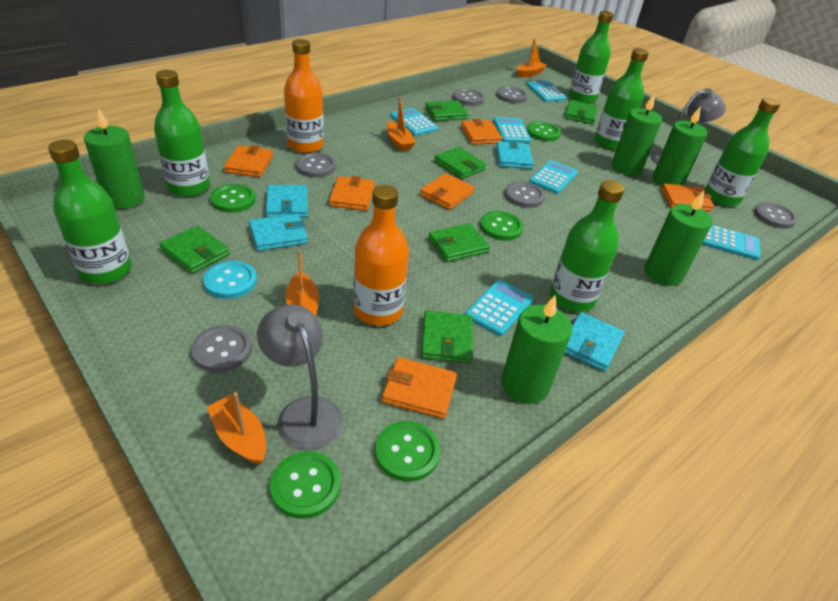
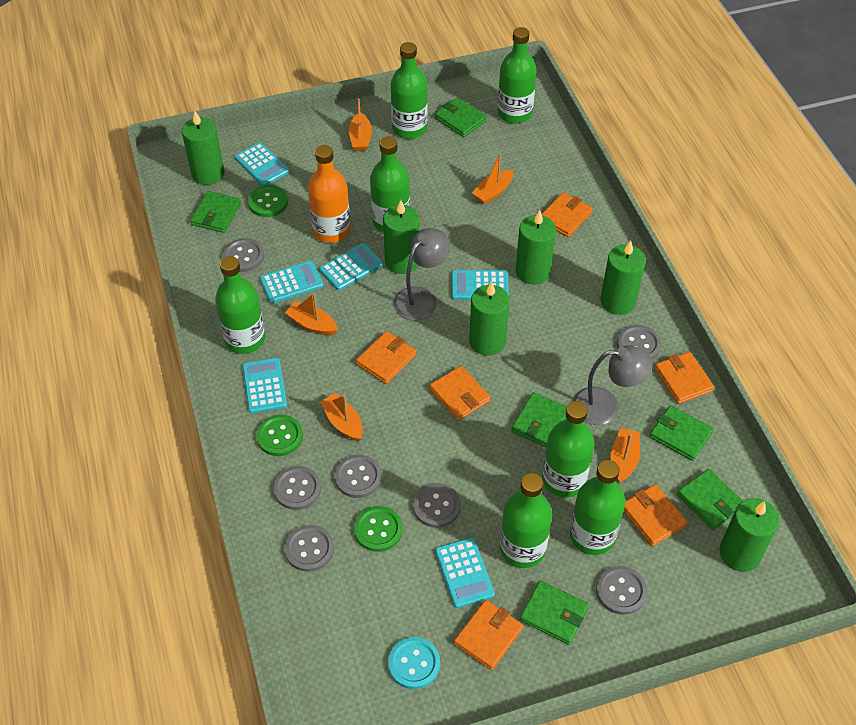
green bottle: [48,140,132,284] [154,70,210,197] [550,180,624,312] [569,11,614,104] [595,48,649,150] [705,97,780,207] = 6 -> [215,256,265,354] [370,136,410,233] [391,42,428,139] [498,27,537,123] [500,473,552,568] [542,401,595,497] [570,460,625,555] = 7
green button: [210,184,256,213] [270,451,341,519] [375,421,440,482] [480,211,524,241] [527,121,561,141] = 5 -> [248,185,288,217] [256,415,303,456] [354,506,403,552] = 3
green candle: [84,108,145,209] [501,295,572,404] [612,94,662,176] [645,191,713,286] [653,106,707,187] = 5 -> [182,111,224,185] [383,200,420,274] [469,282,510,356] [516,210,556,285] [600,241,646,315] [720,498,779,572] = 6
grey button: [191,325,252,372] [296,153,336,178] [453,89,485,106] [496,86,527,103] [505,182,545,208] [754,202,797,229] = 6 -> [223,238,264,272] [273,466,321,510] [285,525,334,572] [335,455,382,498] [413,483,461,528] [596,566,647,615] [617,325,661,360] = 7
orange boat: [207,392,266,465] [285,250,319,316] [387,97,416,151] [517,39,547,78] = 4 -> [285,293,338,335] [320,393,363,441] [349,98,372,151] [472,153,513,204] [611,428,640,483] = 5
orange bottle: [284,39,324,153] [353,185,409,326] = 2 -> [308,145,351,243] = 1
turquoise wallet: [249,213,308,251] [266,185,308,218] [496,140,534,169] [564,312,624,372] = 4 -> none = 0

